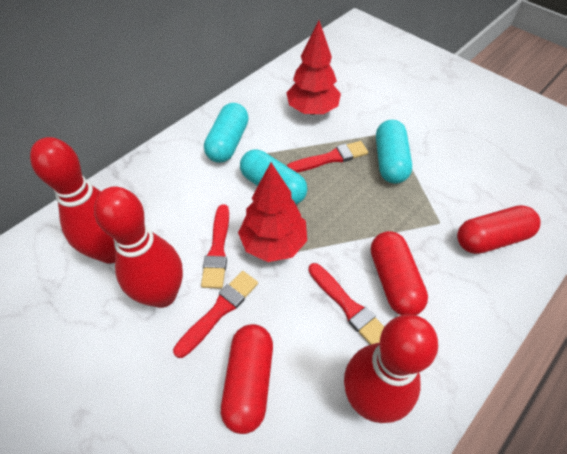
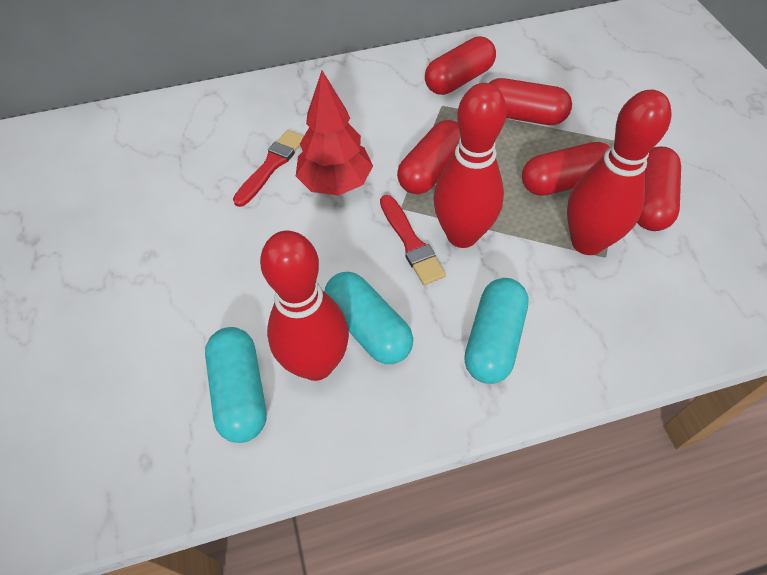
red brush: [173,271,258,358] [201,204,229,289] [287,141,368,172] [308,263,384,345] = 4 -> [233,130,304,207] [380,195,446,285] = 2
red capsule: [221,324,273,434] [371,231,428,315] [457,205,541,254] = 3 -> [397,120,461,194] [425,36,496,95] [489,78,572,125] [522,142,610,196] [637,146,681,231] = 5
red tree: [238,162,307,262] [286,20,341,115] = 2 -> [296,70,373,196] = 1

